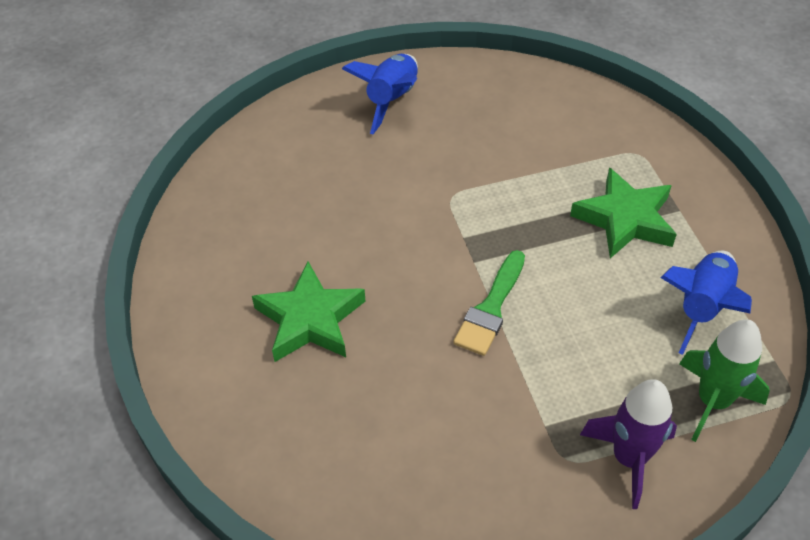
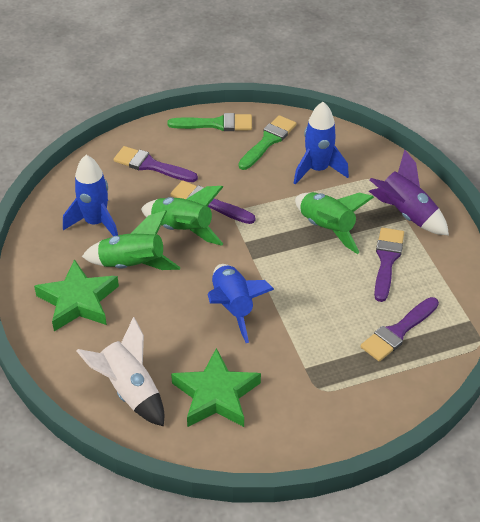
blue rocket: [342,54,418,134] [660,251,752,355] = 2 -> [63,155,118,236] [208,264,274,343] [294,102,349,185] = 3
green brush: [453,250,525,356] = 1 -> [167,113,252,131] [238,115,296,170] = 2
green rocket: [679,319,770,442] = 1 -> [82,210,180,270] [141,186,223,246] [295,192,374,254] = 3
purple brush: none = 0 -> [114,146,198,182] [171,180,255,224] [360,297,439,362] [374,228,404,302] = 4
white rocket: none = 0 -> [77,317,164,427] = 1

